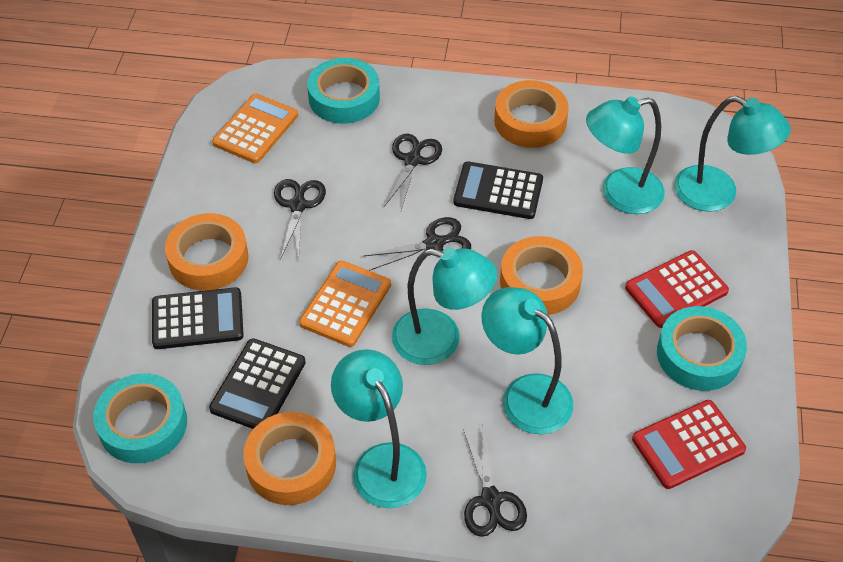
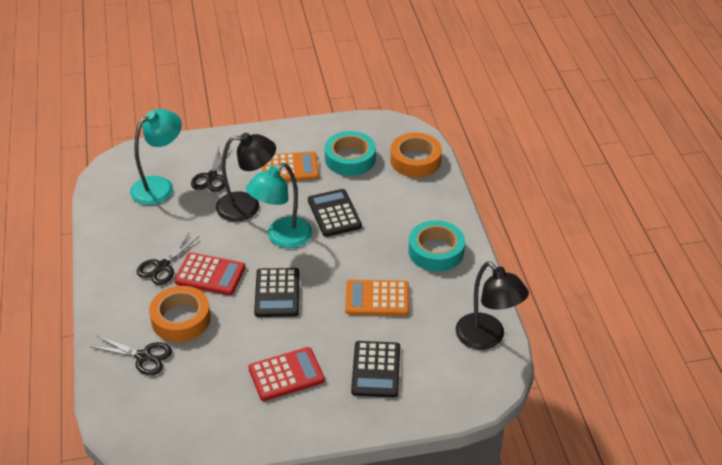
black lamp: none = 0 -> [216,133,276,222] [456,261,529,350] = 2
black scissors: [274,179,326,260] [364,217,471,271] [384,134,442,210] [463,427,527,537] = 4 -> [90,336,172,375] [137,232,200,285] [191,147,230,192] = 3
orange tape: [165,213,248,291] [243,412,336,505] [494,80,569,148] [500,236,583,315] = 4 -> [149,286,211,342] [390,133,442,177] = 2
turquoise lamp: [331,349,427,508] [392,247,497,365] [482,287,573,434] [586,97,665,214] [674,96,791,212] = 5 -> [130,109,182,205] [246,163,312,248] = 2
turquoise tape: [93,373,187,463] [307,58,380,124] [657,306,747,391] = 3 -> [325,131,376,176] [409,220,465,272] = 2

